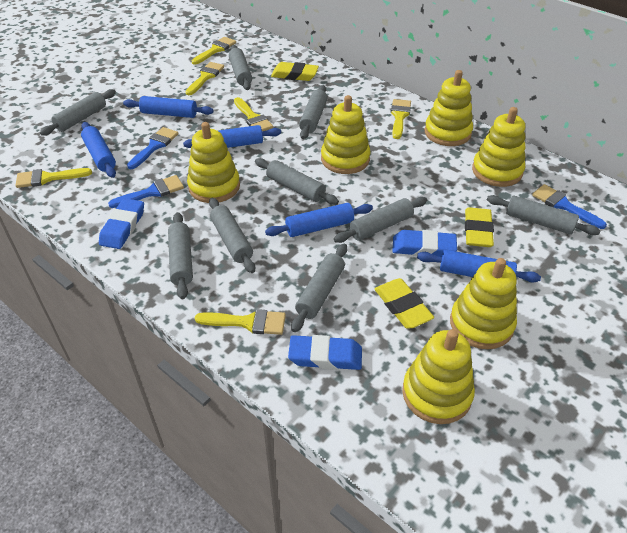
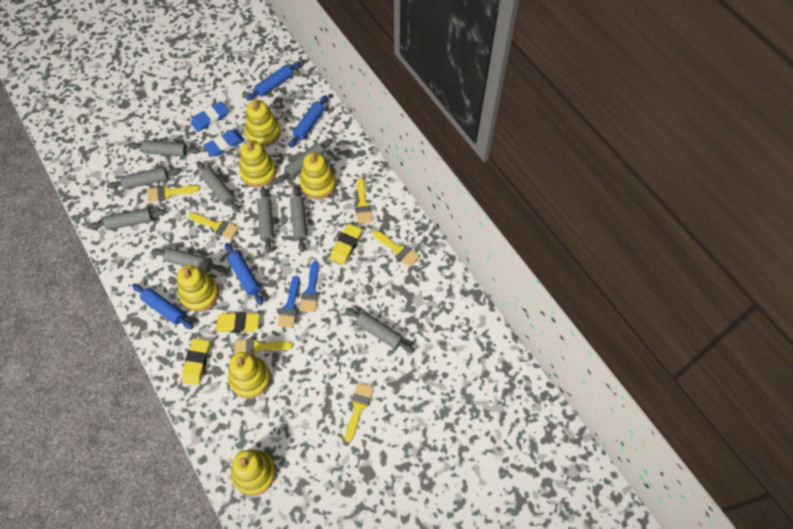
blue brush: [108,175,184,208] [127,127,178,169] [532,184,607,229] = 3 -> [277,276,299,328] [300,261,319,312] = 2
blue eraser: [99,198,144,249] [288,335,362,370] [392,230,457,257] = 3 -> [191,101,229,132] [203,130,244,156] = 2
blue rolling pin: [81,122,116,178] [123,96,213,118] [183,125,281,148] [265,203,373,237] [417,250,541,283] = 5 -> [132,284,193,329] [225,243,263,305] [246,61,301,101] [289,95,328,148] = 4

